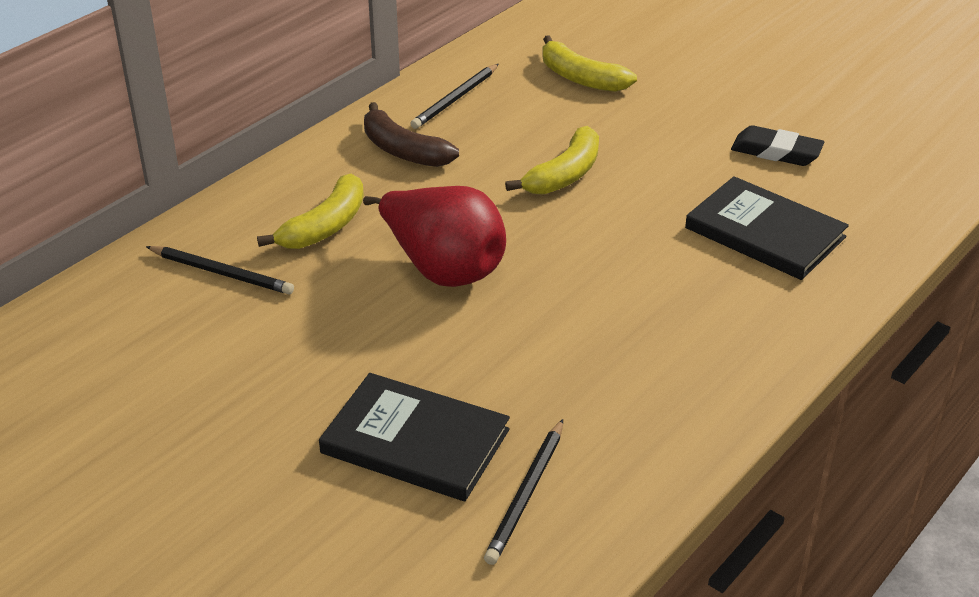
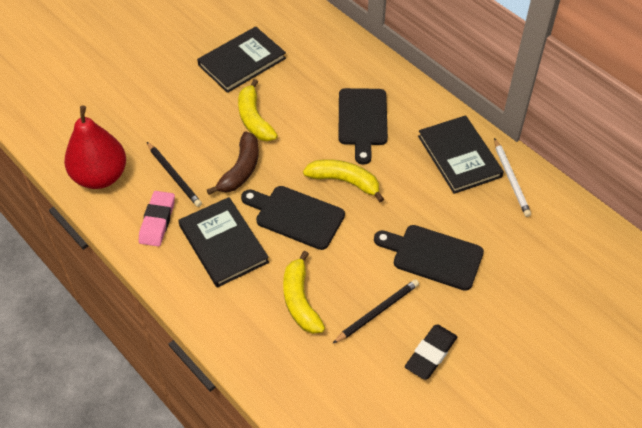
black book: [319,373,510,501] [685,176,849,280] = 2 -> [178,197,269,288] [197,26,286,93] [418,115,504,194] = 3
black cutting board: none = 0 -> [241,186,345,250] [338,88,388,165] [374,225,484,291] = 3
black pencil: [146,246,294,295] [410,64,499,129] [484,419,563,565] = 3 -> [147,142,202,207] [332,279,419,344] = 2
pink eraser: none = 0 -> [139,191,175,247] = 1
white pencil: none = 0 -> [494,138,531,217] = 1

